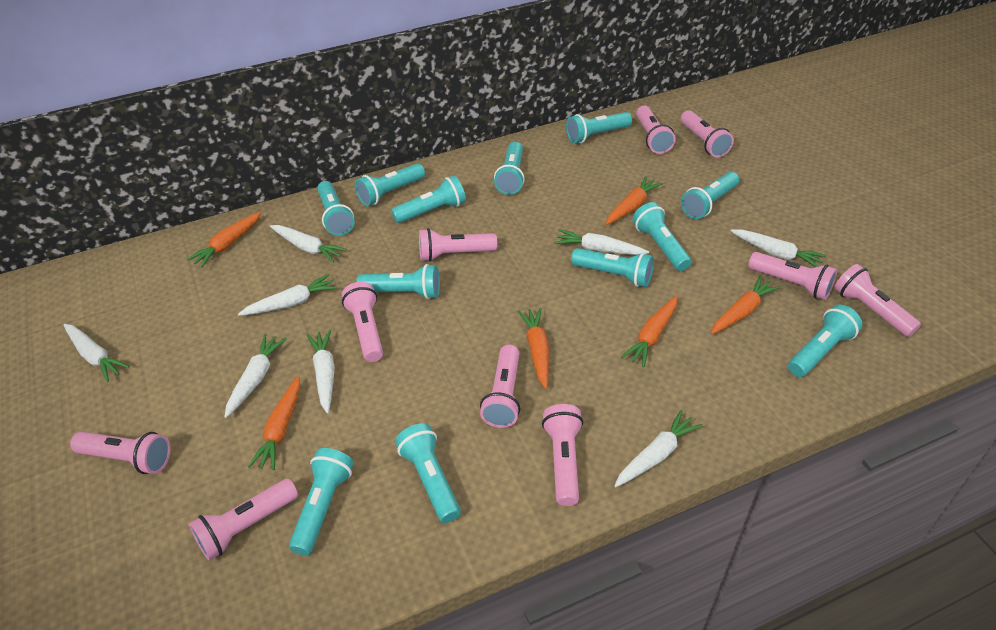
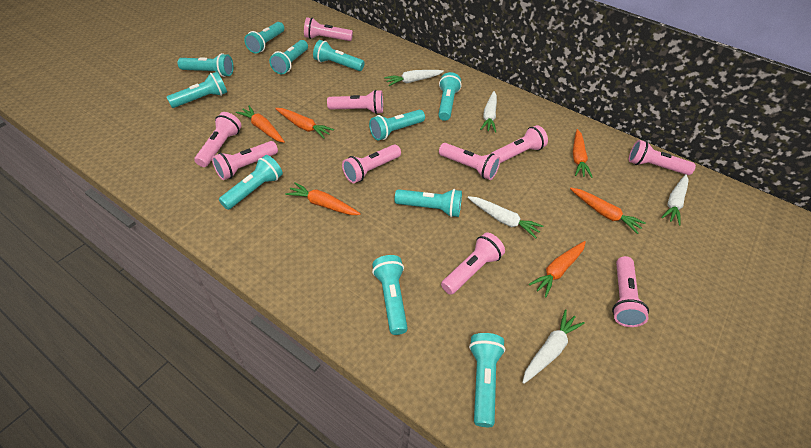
turquoise flashlight: [289,448,354,555] [317,181,355,236] [355,163,425,206] [356,264,440,299] [391,175,466,223] [395,423,461,523] [494,142,524,195] [566,112,632,143] [571,248,654,287] [633,202,692,271] [681,172,739,219] [788,304,862,377] = 12 -> [166,72,227,108] [178,53,234,77] [219,155,283,210] [244,22,284,54] [269,40,308,74] [313,40,365,71] [369,110,425,141] [372,255,408,335] [395,189,462,217] [438,72,462,121] [469,333,506,427] = 11
white carrot: [63,324,130,382] [224,334,287,418] [238,274,337,316] [270,225,347,263] [307,330,335,414] [555,229,649,255] [614,410,703,487] [730,229,826,267] = 8 -> [384,70,444,86] [467,196,543,239] [480,91,497,133] [522,309,585,384] [661,174,689,225] = 5

